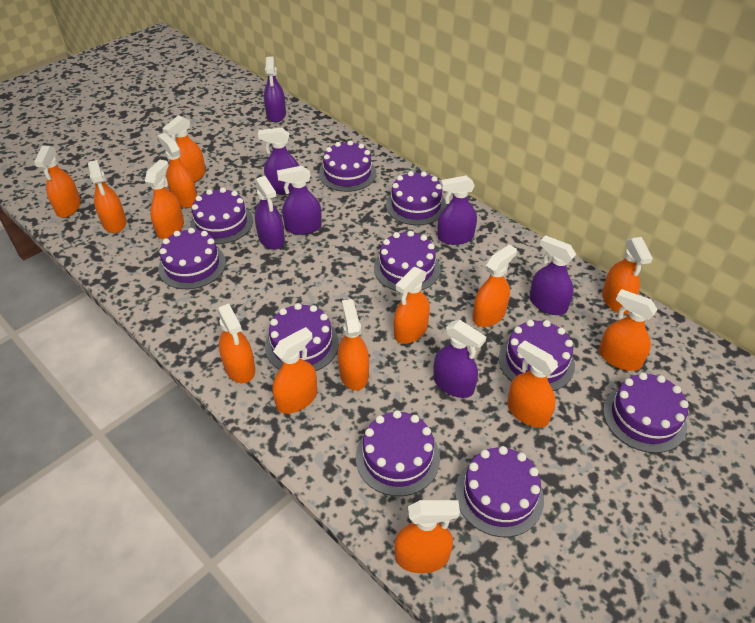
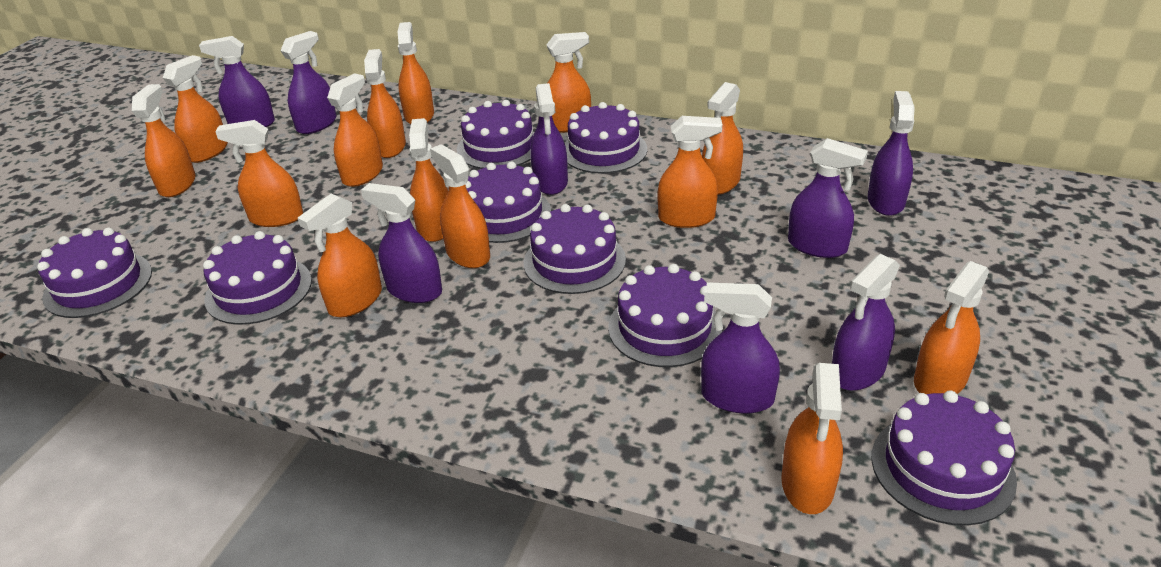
purple cake: [158,228,226,289] [190,188,253,244] [265,303,339,372] [319,141,376,192] [356,410,440,496] [374,231,440,292] [386,171,447,225] [455,446,544,537] [499,320,575,391] [603,372,689,453] = 10 -> [37,228,152,318] [203,231,312,325] [457,100,534,169] [465,161,551,243] [524,204,626,294] [565,102,647,173] [608,264,722,367] [872,391,1017,526] = 8
purple spray bottle: [255,176,285,250] [258,127,299,194] [264,57,286,122] [277,166,322,235] [433,320,486,398] [438,176,477,245] [529,235,576,315] = 7 -> [199,36,275,127] [281,31,336,134] [361,183,442,303] [530,83,568,195] [701,282,780,414] [788,138,868,258] [832,254,900,391] [868,91,915,216] = 8

